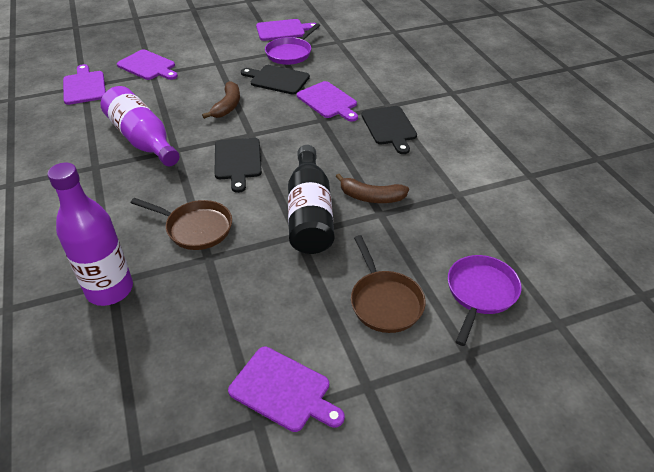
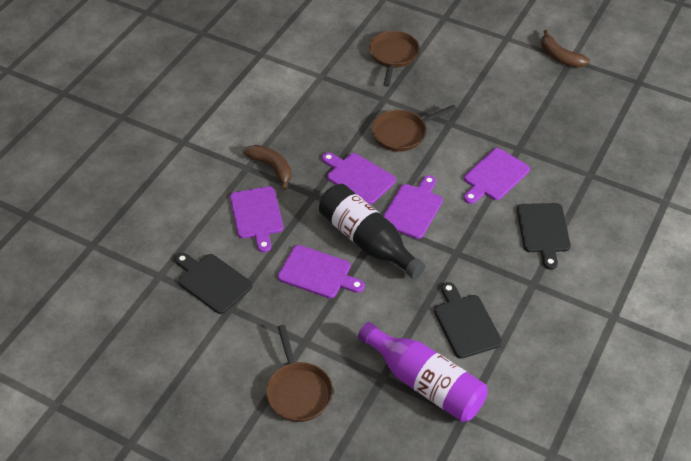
brown pan: [131,198,232,250] [351,235,425,333] = 2 -> [266,325,333,422] [369,31,419,87] [372,105,456,152] = 3
purple bottle: [47,163,133,306] [101,86,180,166] = 2 -> [358,322,488,422] = 1
purple pan: [265,23,320,65] [448,255,522,346] = 2 -> none = 0

